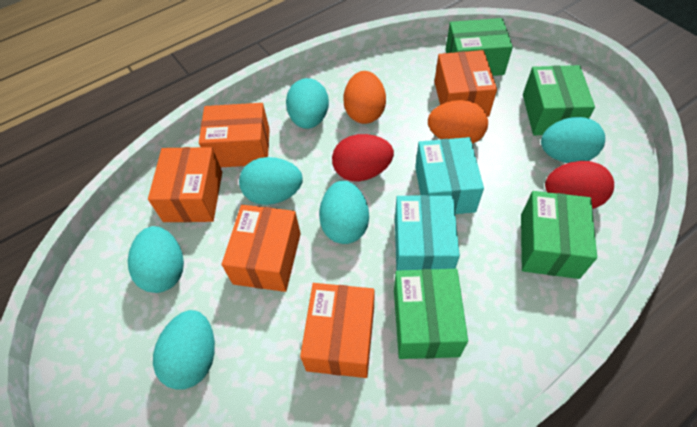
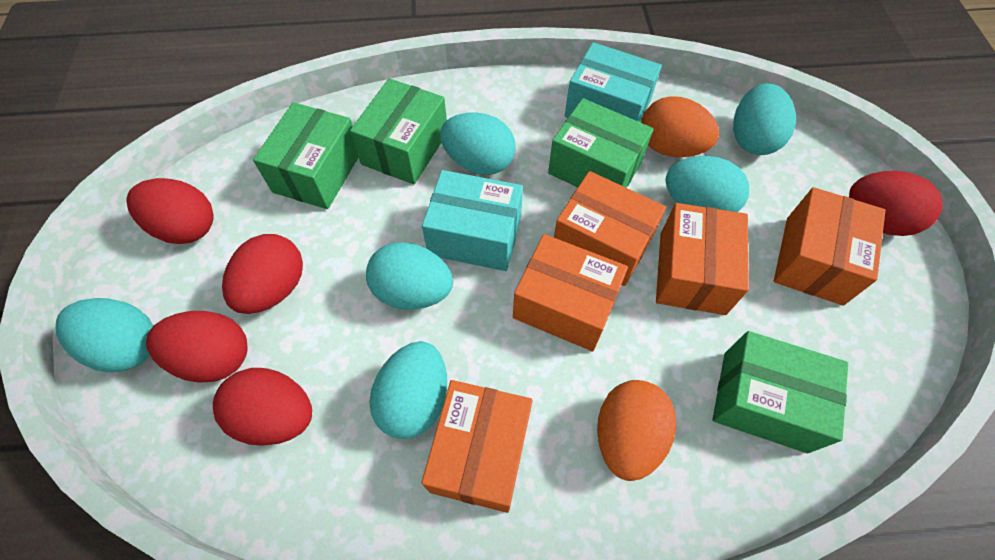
red egg: [332,134,394,181] [545,161,614,209] = 2 -> [126,178,214,244] [146,311,248,382] [213,368,312,446] [222,234,303,314] [849,171,943,236] = 5

